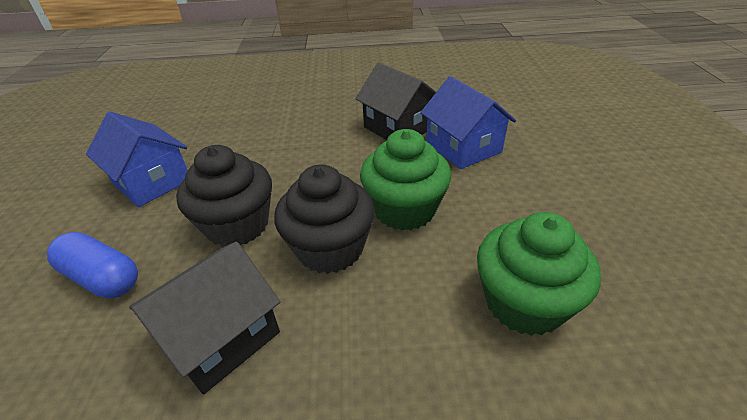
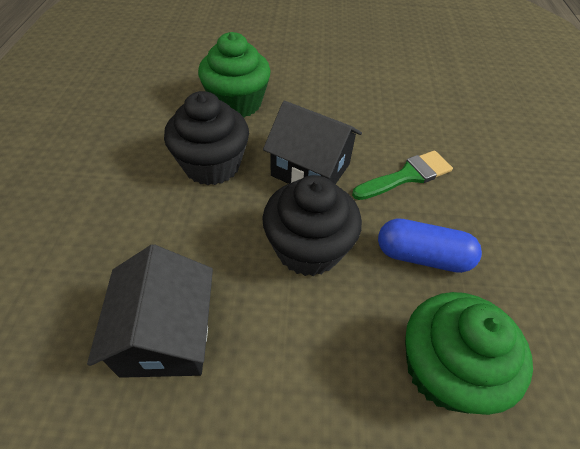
blue house: [86,111,188,207] [420,76,516,169] = 2 -> none = 0
green brush: none = 0 -> [352,150,453,200] = 1

